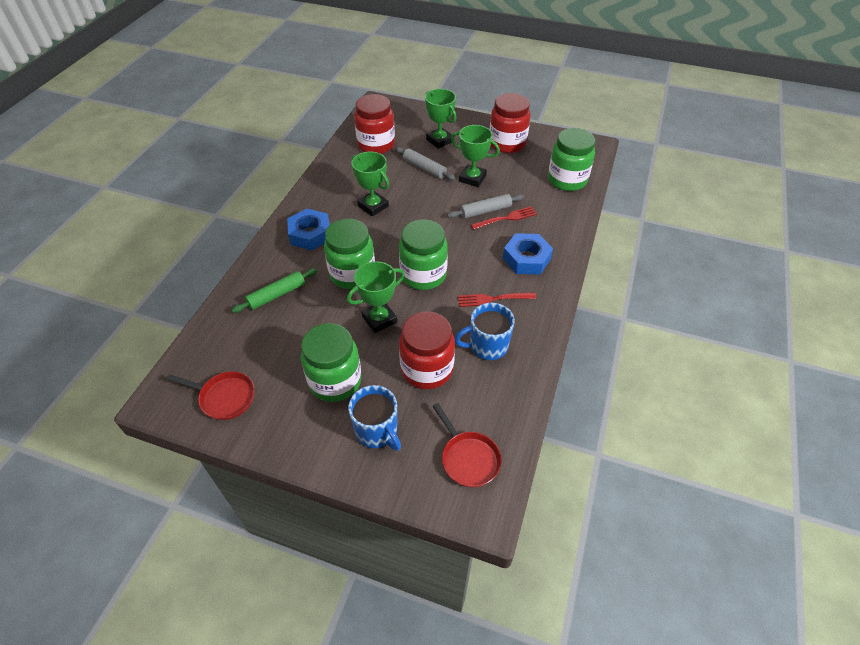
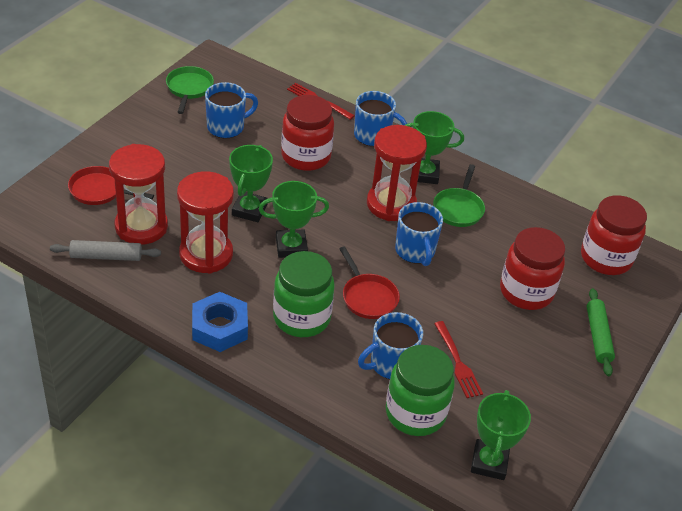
blue mug: [348,385,401,451] [455,303,515,360] = 2 -> [205,82,258,138] [354,91,407,146] [358,312,423,379] [395,202,443,266] = 4
blue nut: [287,209,330,250] [503,233,553,274] = 2 -> [192,292,248,352] = 1
green jar: [301,323,362,402] [324,219,375,289] [399,219,448,290] [548,128,595,191] = 4 -> [273,251,335,337] [385,345,455,436] = 2
green pan: none = 0 -> [166,66,214,114] [433,164,485,227] = 2
grey rolling pin: [395,147,455,180] [447,194,524,219] = 2 -> [50,240,161,261] = 1
red hourglass: none = 0 -> [109,144,168,245] [177,171,234,274] [367,125,427,221] = 3

